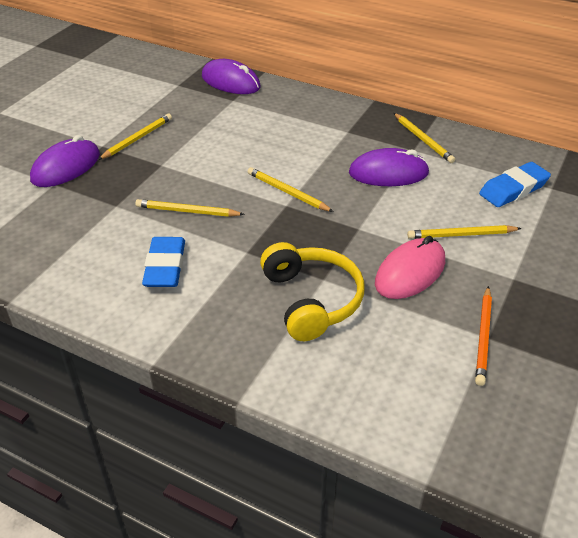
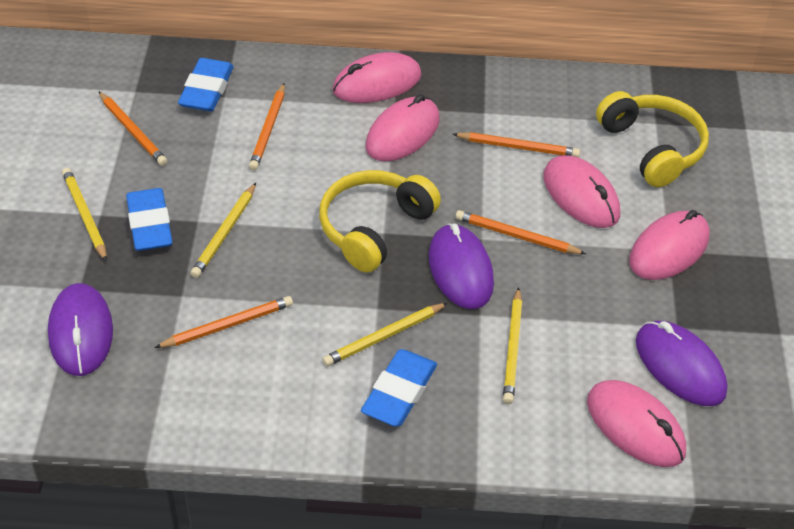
blue eraser: [142,237,185,287] [479,162,551,207] = 2 -> [126,188,173,251] [178,58,234,111] [361,349,437,426] = 3
orange pencil: [475,286,492,386] = 1 -> [98,91,167,166] [154,296,293,348] [249,83,285,171] [453,132,580,157] [455,210,586,254] = 5
pink mouse: [375,236,445,299] = 1 -> [332,52,421,103] [365,94,440,161] [543,155,620,228] [587,380,686,467] [629,210,709,280] = 5
yellow headphones: [260,242,365,341] = 1 -> [319,170,441,272] [596,91,709,187] = 2
yellow pencil: [98,114,172,160] [135,199,245,217] [248,167,334,212] [394,113,455,163] [407,225,522,239] = 5 -> [62,168,107,262] [190,183,256,278] [322,303,448,366] [503,287,522,404] = 4

